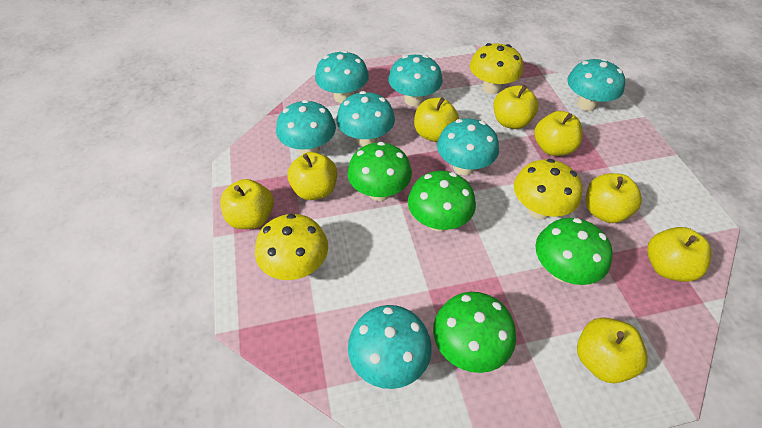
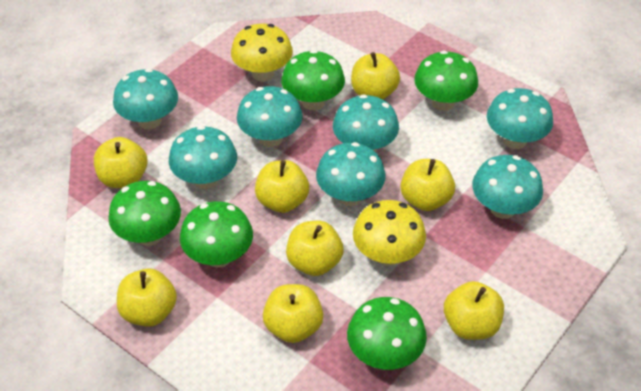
green mushroom: [347,142,412,201] [408,171,476,231] [433,292,516,373] [535,218,612,285] = 4 -> [108,181,181,246] [180,201,253,268] [281,50,345,110] [347,297,427,370] [414,51,478,111] = 5
yellow mushroom: [255,214,328,280] [470,43,523,94] [514,159,582,219] = 3 -> [231,23,293,82] [353,200,426,266] = 2

